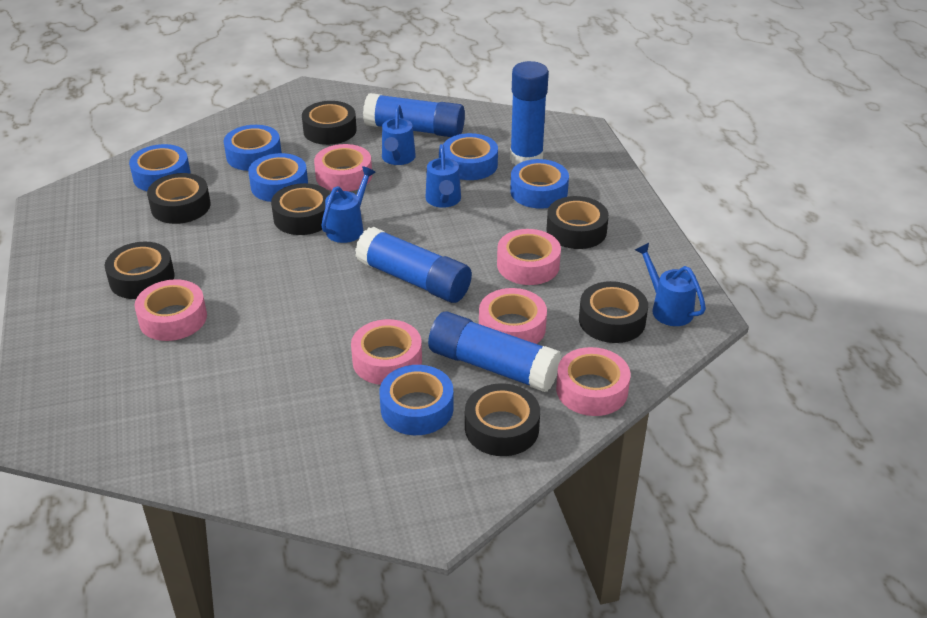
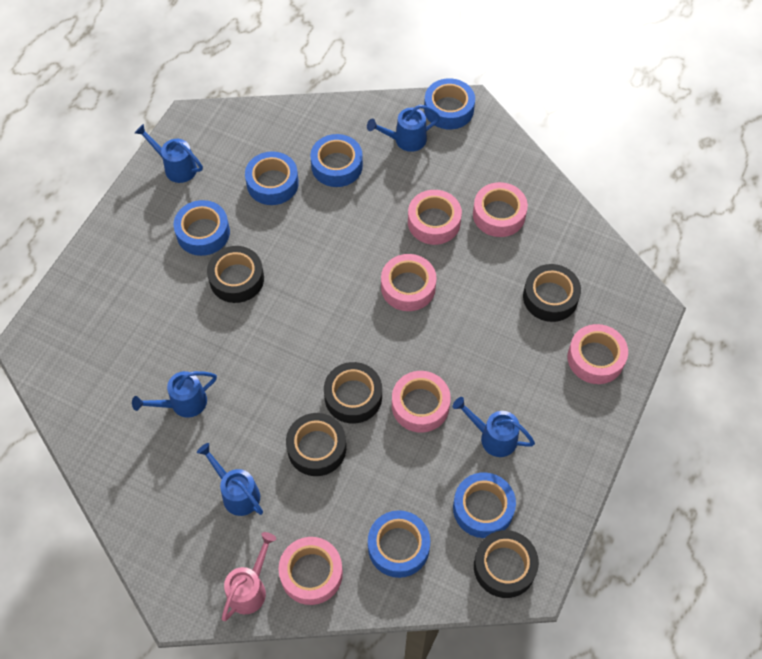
black tape: [105,242,175,299] [147,173,211,224] [271,183,330,235] [302,101,357,145] [465,383,540,456] [547,196,609,249] [579,281,648,343] = 7 -> [207,246,264,303] [286,413,346,476] [324,362,382,424] [474,530,539,598] [523,264,581,322] = 5
blue glue stick: [355,227,472,303] [363,93,465,137] [428,311,561,392] [510,61,549,166] = 4 -> none = 0
blue watering can: [321,166,376,243] [382,104,416,165] [426,144,461,208] [635,243,706,326] = 4 -> [132,371,217,418] [135,124,203,183] [197,443,263,516] [367,105,440,152] [453,397,535,457] = 5
pink watering can: none = 0 -> [222,532,276,621] = 1

